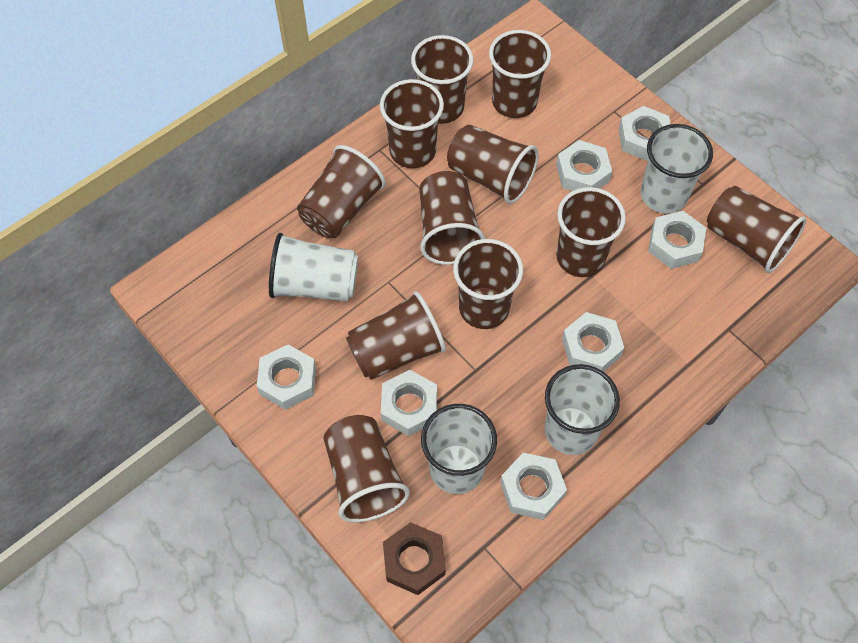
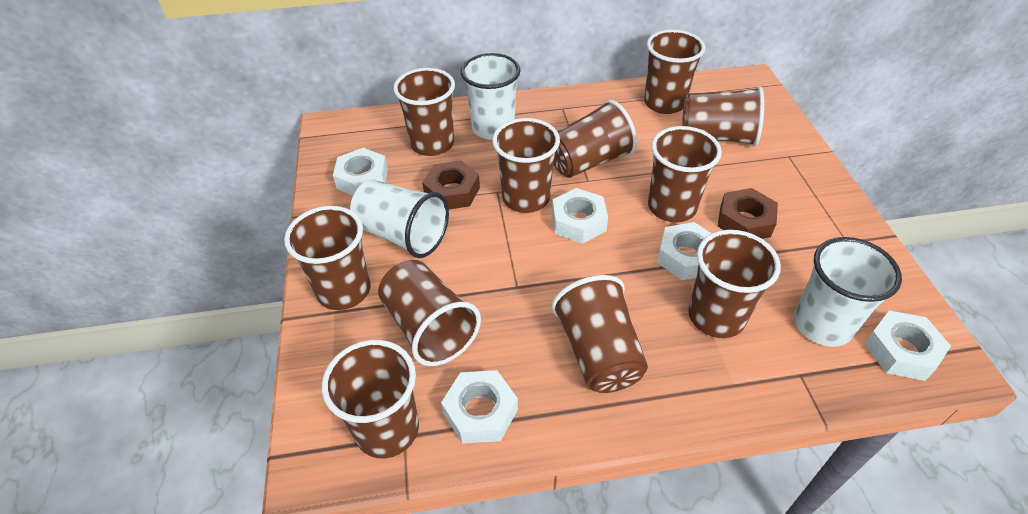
brown nut: [383,522,446,595] = 1 -> [422,161,480,209] [718,188,778,239] = 2
white cup: [269,233,358,301] [421,404,497,494] [545,364,620,455] [641,124,713,214] = 4 -> [350,180,449,258] [461,53,521,140] [794,237,902,347] = 3
white nut: [257,344,316,410] [381,370,437,436] [500,453,567,520] [556,140,612,191] [562,312,624,372] [619,106,671,161] [648,211,706,269] = 7 -> [333,148,388,195] [441,370,518,444] [552,188,608,244] [657,222,712,280] [865,310,951,381] = 5

